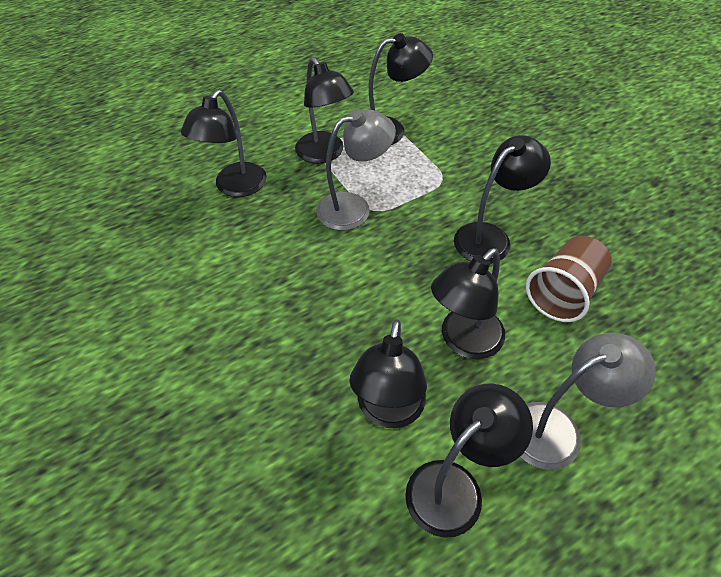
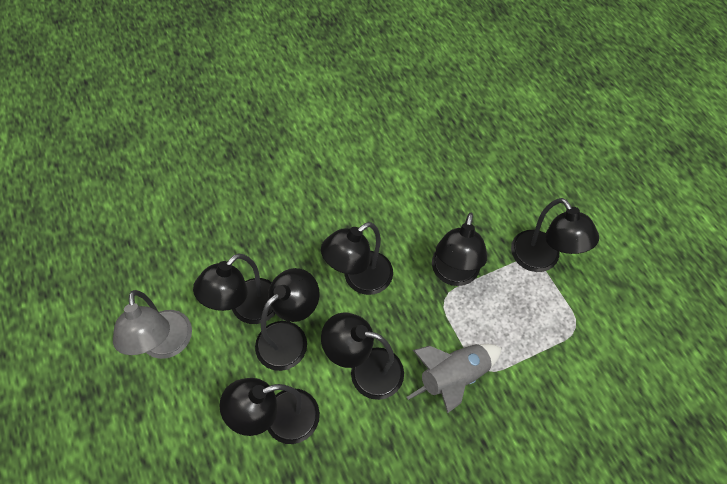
brown cup: [526,236,612,322] = 1 -> none = 0
grey lamp: [316,109,396,231] [520,333,656,470] = 2 -> [113,290,192,359] = 1
grey rocket: none = 0 -> [407,344,502,413] = 1

